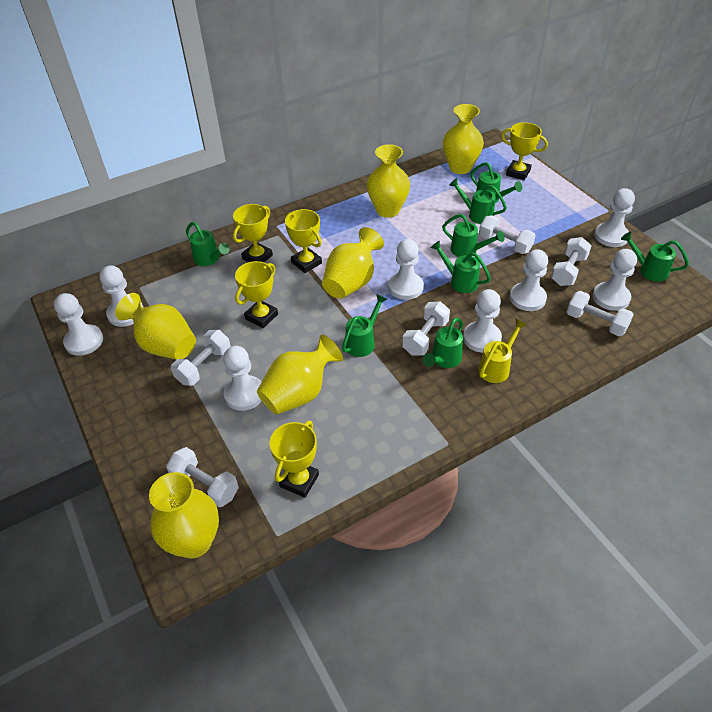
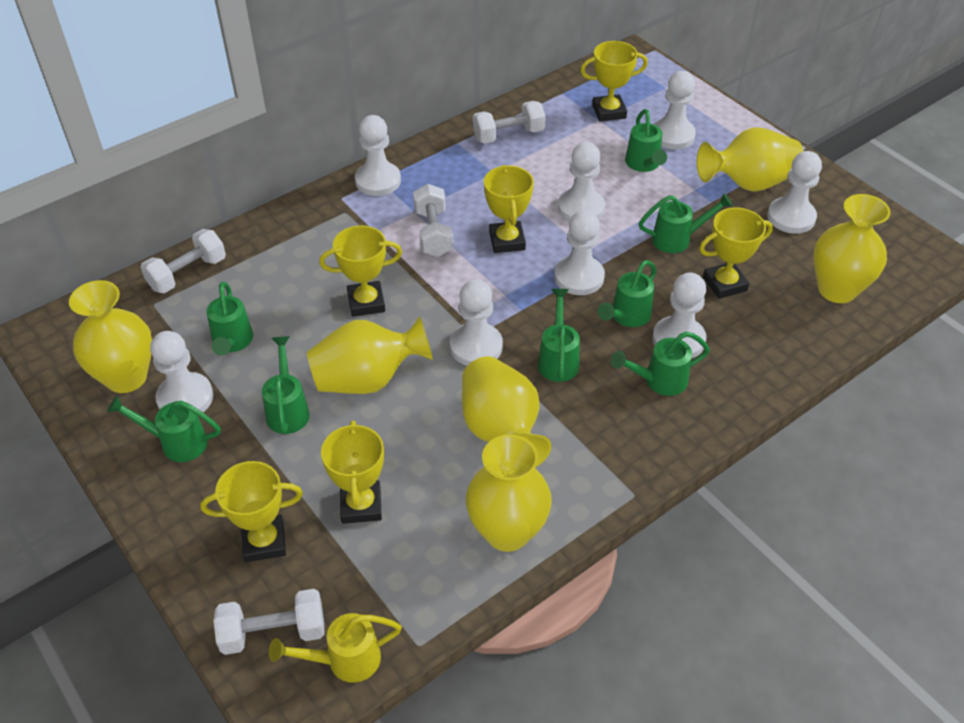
white dumbbell: [166,447,239,507] [171,330,231,386] [402,301,450,355] [479,215,536,254] [551,237,592,286] [567,291,634,336] = 6 -> [141,229,226,293] [213,589,325,655] [413,184,453,257] [473,101,546,144] = 4
yellow trophy: [233,204,273,262] [235,261,278,328] [269,421,319,498] [285,209,322,273] [501,122,548,180] = 5 -> [200,461,303,562] [319,225,402,317] [321,421,384,524] [484,165,534,253] [580,41,648,122] [699,208,773,299] = 6

